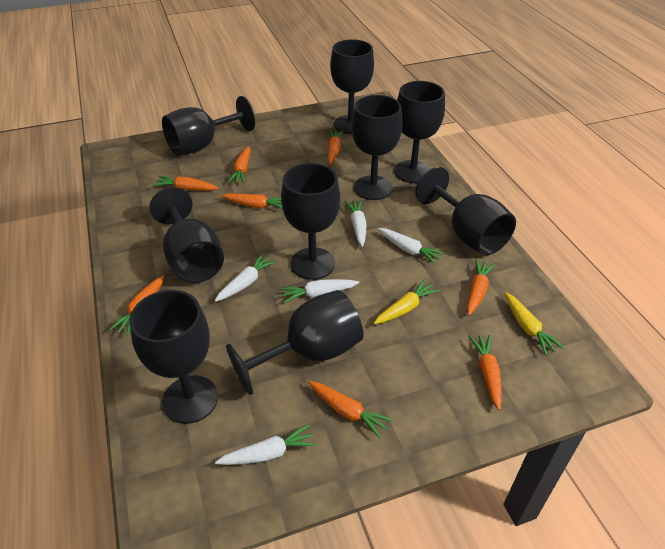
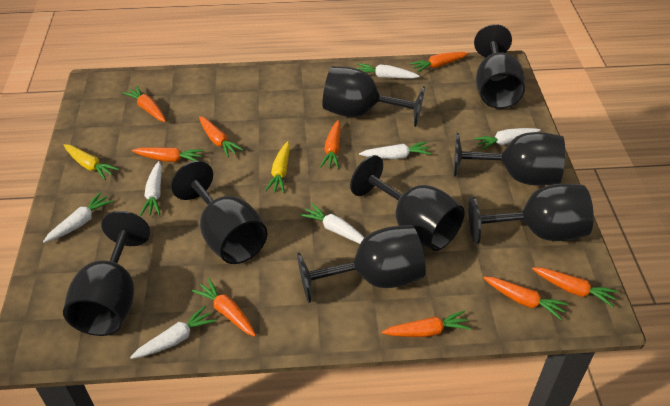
black goblet: [129,290,218,424] [150,187,224,283] [162,96,255,155] [226,290,363,395] [281,163,340,280] [330,39,374,134] [352,95,403,200] [394,81,445,183] [415,167,516,255] = 9 -> [63,211,150,336] [171,161,267,264] [297,225,426,303] [322,66,425,127] [350,155,465,251] [454,132,565,186] [468,184,594,244] [474,24,525,109] = 8
orange carrot: [109,276,164,336] [153,176,219,191] [221,194,283,209] [228,147,251,184] [308,381,393,438] [328,130,344,164] [467,259,495,316] [468,335,502,410] = 8 -> [122,86,166,122] [132,147,204,162] [192,278,256,337] [199,116,243,158] [320,120,341,169] [382,311,471,337] [410,52,469,73] [483,277,568,320] [532,267,618,307] = 9
white carrot: [215,253,277,302] [215,424,317,465] [280,279,359,303] [345,200,366,247] [378,228,445,265] = 5 -> [43,192,113,243] [130,306,216,359] [140,161,162,216] [300,203,364,244] [356,63,419,79] [359,142,431,159] [474,128,541,150] = 7

